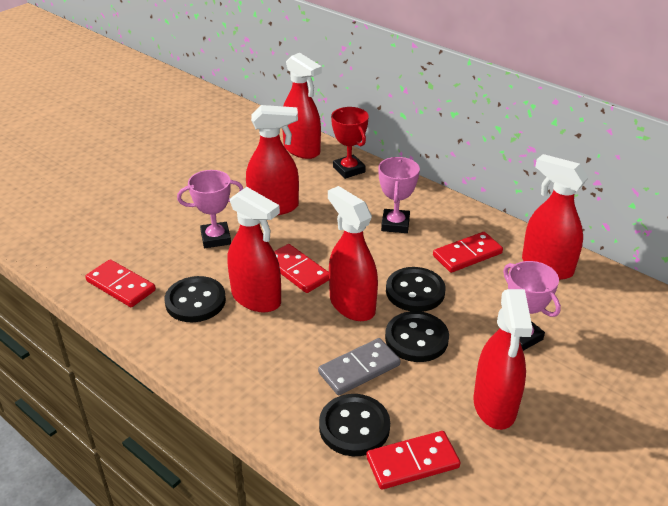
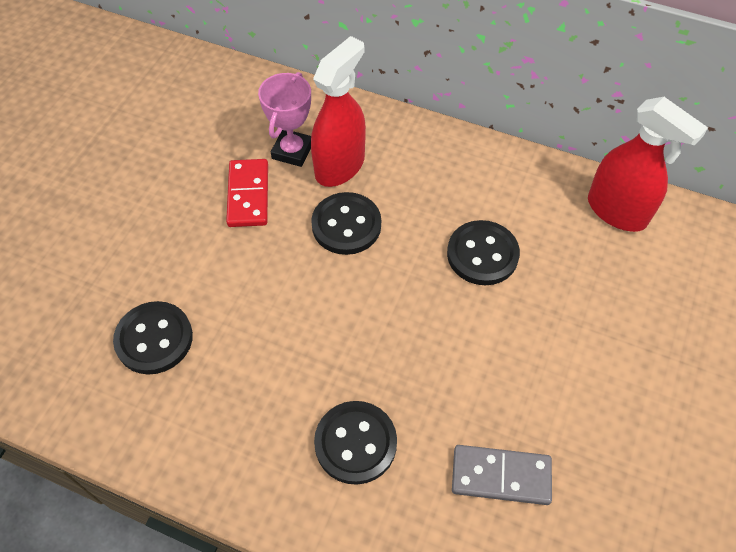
pink trophy: [177,170,243,248] [378,157,420,233] [503,261,561,351] = 3 -> [258,72,311,167] = 1
red domino: [85,259,156,307] [274,244,329,293] [366,431,460,489] [433,232,503,273] = 4 -> [226,159,268,227] = 1
red spray bottle: [228,187,281,312] [246,105,299,215] [282,53,322,159] [328,186,378,321] [473,289,533,430] [522,154,589,280] = 6 -> [311,36,366,187] [588,97,708,232] = 2
red trophy: [331,107,369,179] = 1 -> none = 0

